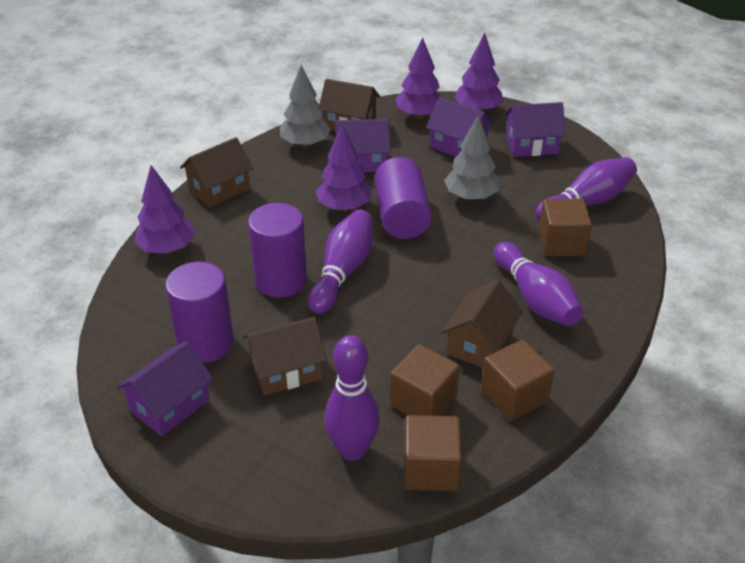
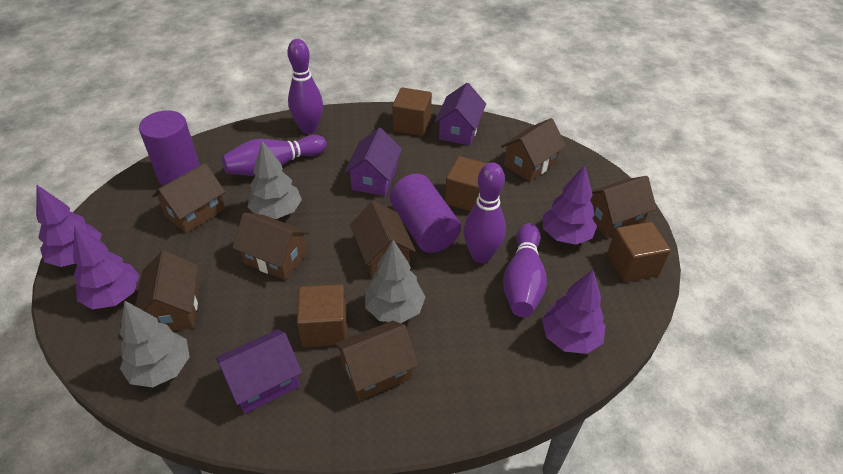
brown house: [180,137,253,208] [243,317,327,395] [319,79,380,131] [441,279,523,368] = 4 -> [135,250,199,331] [152,163,225,233] [232,213,309,280] [334,321,418,401] [350,201,416,278] [501,118,566,182] [590,176,657,238] = 7
grey tree: [280,65,331,148] [444,114,500,201] = 2 -> [120,301,190,387] [248,141,302,219] [365,240,425,323] = 3
purple cylinder: [165,262,234,363] [248,203,307,298] [375,157,432,239] = 3 -> [139,110,200,186] [390,174,461,253] = 2
purple house: [116,341,213,437] [335,119,390,172] [426,97,494,157] [504,102,566,157] = 4 -> [216,329,302,414] [344,128,402,196] [435,83,486,146] = 3

